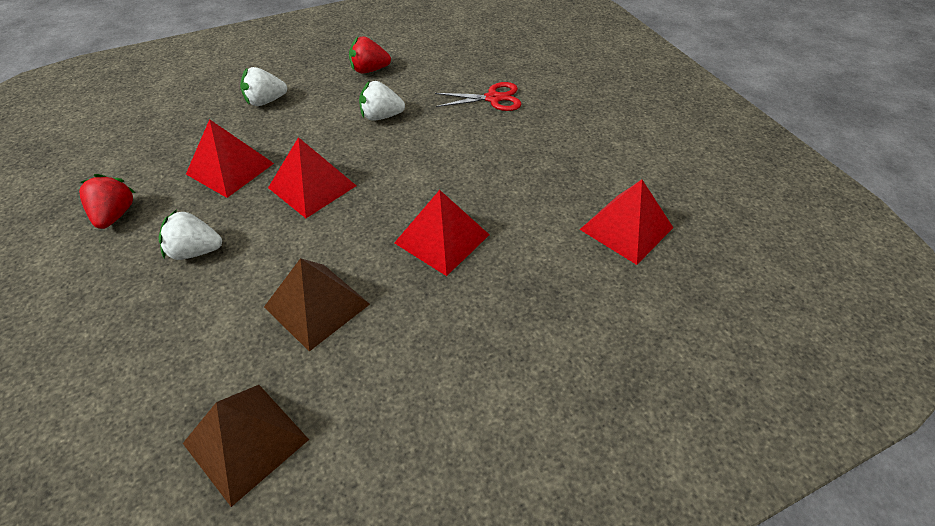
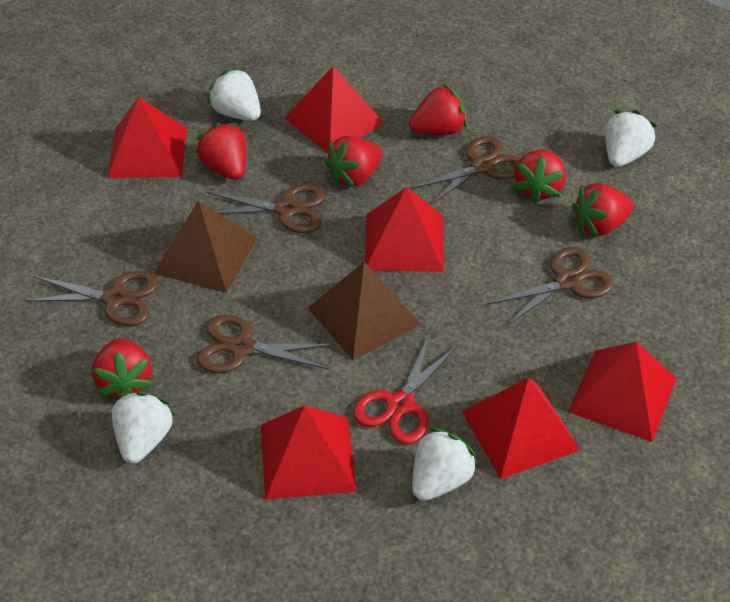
brown scissors: none = 0 -> [25,271,158,326] [197,315,334,373] [207,184,325,233] [410,136,521,206] [488,247,614,326] = 5
red pyramid: [186,119,274,198] [268,137,356,218] [394,190,489,276] [579,180,673,265] = 4 -> [107,97,187,178] [261,405,357,500] [285,66,385,153] [365,187,444,272] [462,378,580,479] [568,342,677,442] = 6
red strawberry: [79,174,136,229] [349,36,391,73] = 2 -> [92,338,153,397] [196,123,246,180] [325,136,382,187] [409,84,467,135] [513,149,566,204] [572,183,634,237] = 6
white strawberry: [159,209,222,260] [240,67,287,106] [359,81,405,121] = 3 -> [112,391,175,464] [207,68,261,121] [412,427,479,501] [606,110,657,167] = 4

